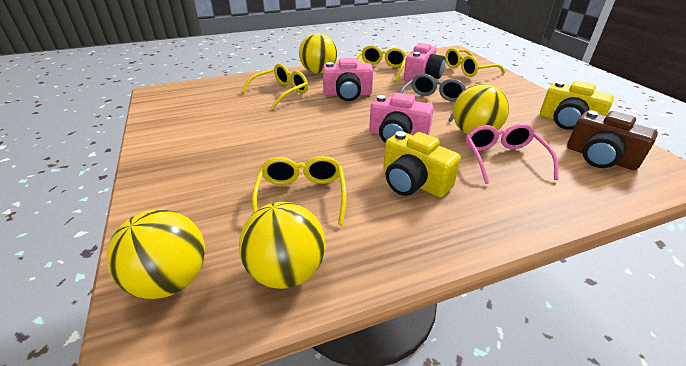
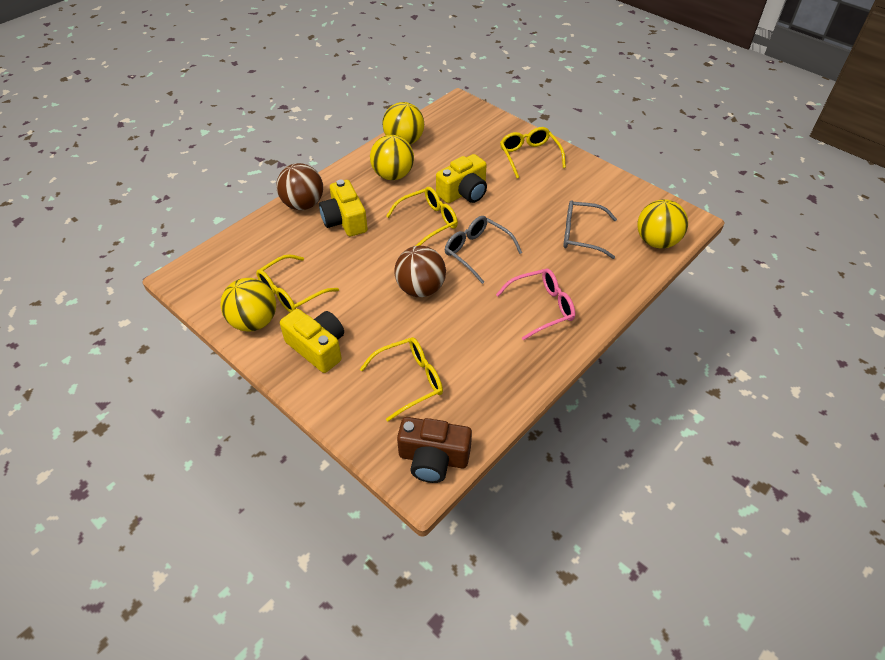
brown ball: none = 0 -> [276,163,323,210] [394,246,446,297] = 2
grey glasses: [399,74,466,122] = 1 -> [445,216,522,284] [563,200,617,259] = 2
pink camera: [323,58,373,101] [369,93,434,143] [404,43,445,82] = 3 -> none = 0
yellow camera: [383,131,461,197] [540,81,614,130] = 2 -> [280,309,344,373] [319,180,368,237] [436,154,487,203] = 3

